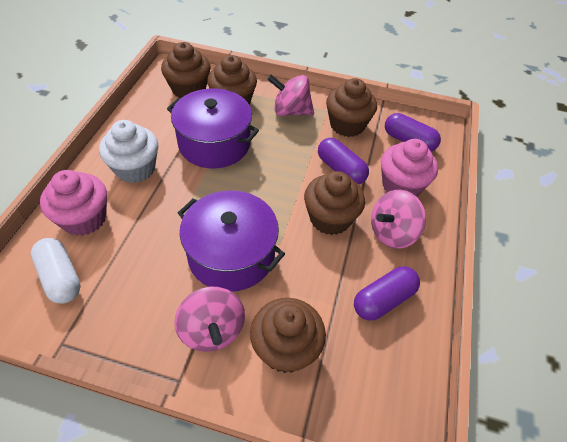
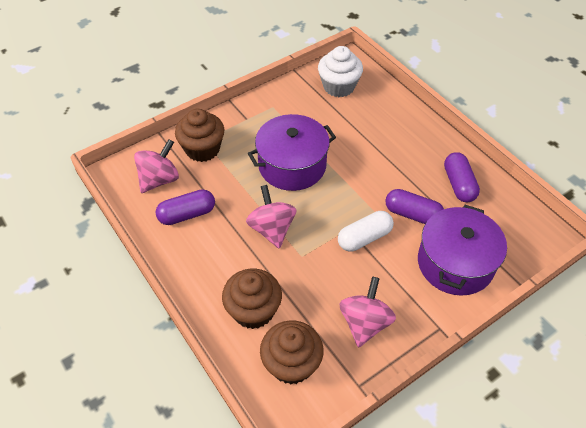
brown cupcake: [161,42,211,98] [207,55,257,105] [250,298,326,373] [304,171,365,235] [326,78,377,137] = 5 -> [175,109,224,162] [222,269,282,329] [260,320,324,384] = 3
pink cupcake: [40,170,107,236] [381,139,438,197] = 2 -> none = 0

